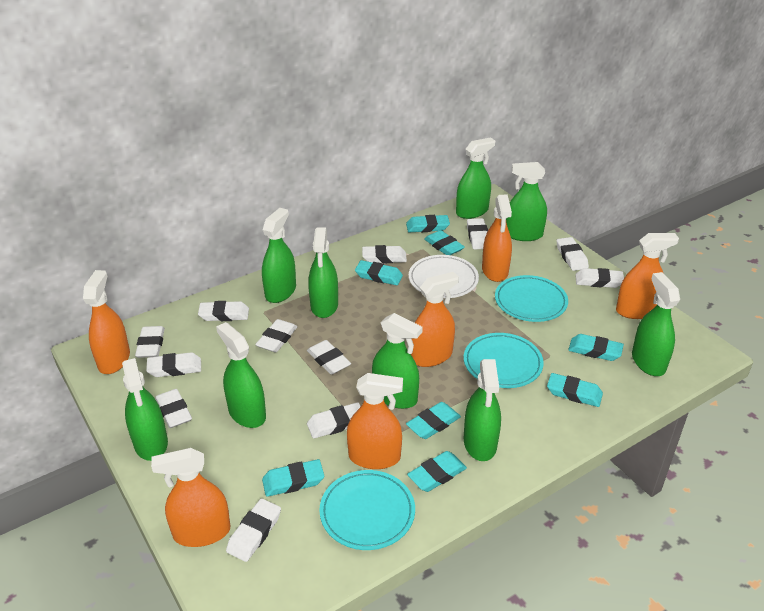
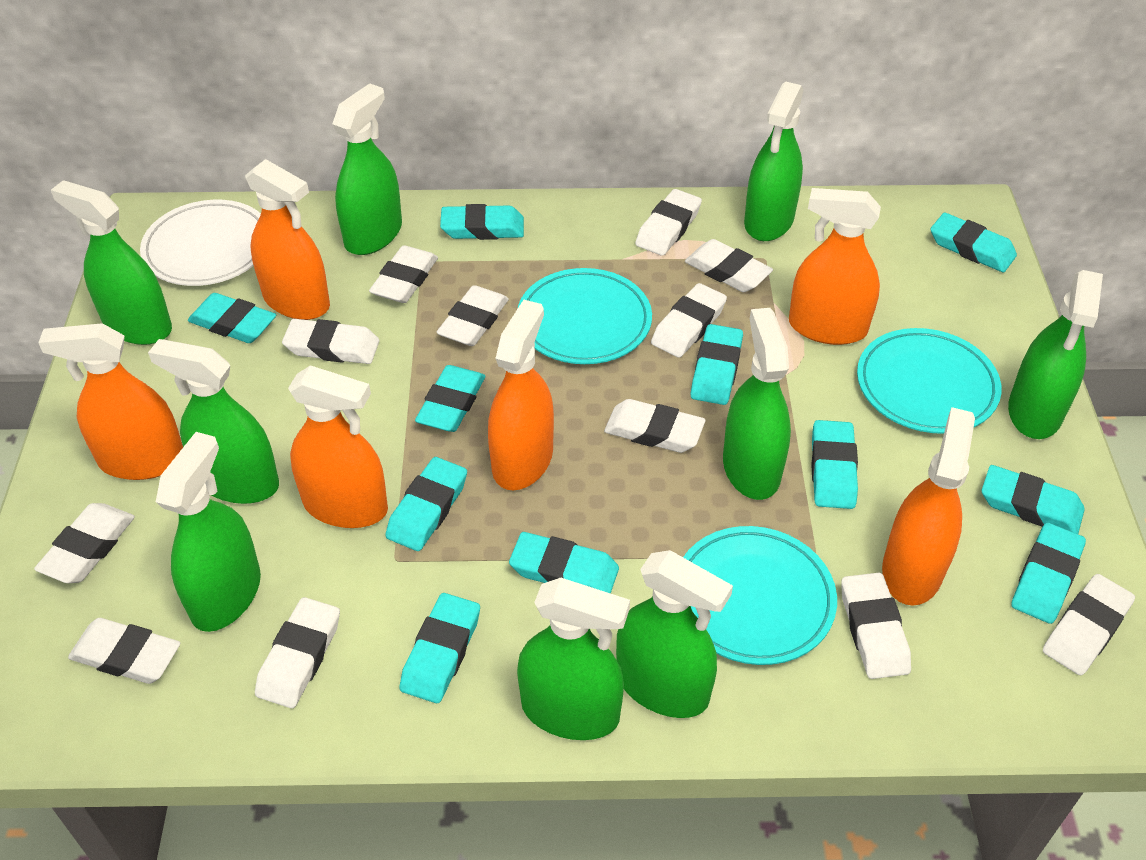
turquoise eraser: [262,459,324,497] [355,260,403,285] [406,215,450,232] [406,402,461,439] [407,451,467,492] [424,230,465,255] [547,373,603,407] [568,334,624,361] = 8 -> [188,293,276,343] [385,457,467,551] [399,593,480,703] [415,365,485,432] [440,204,524,240] [509,532,619,594] [691,324,743,405] [811,420,858,509] [930,213,1017,272] [982,465,1085,534] [1011,523,1086,624] = 11

